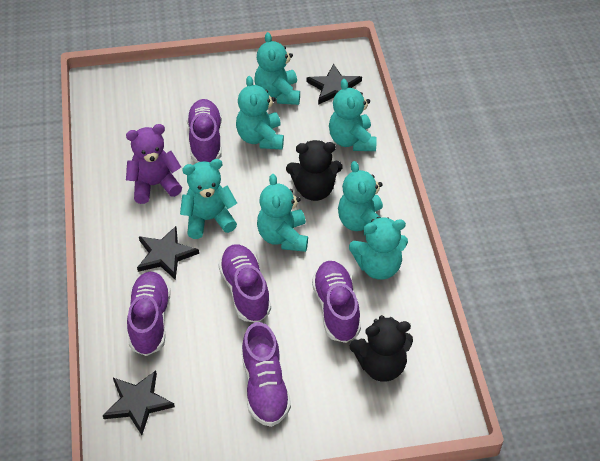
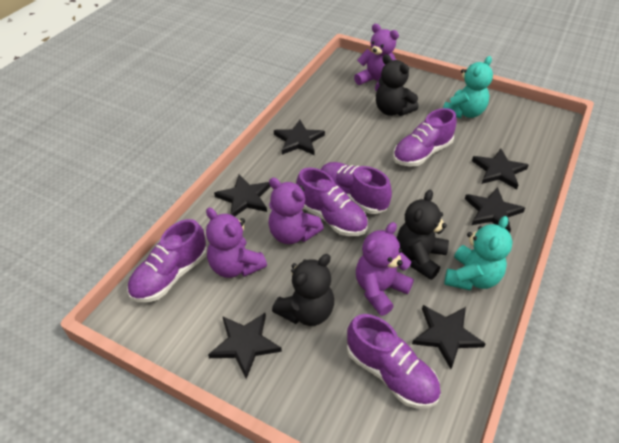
black star: [103,371,175,435] [137,226,199,280] [307,64,362,105] = 3 -> [208,313,282,379] [214,174,271,217] [274,120,325,155] [412,305,486,369] [465,187,525,233] [472,148,529,189] = 6
black teddy bear: [286,140,343,201] [350,315,413,382] = 2 -> [272,254,334,326] [376,54,419,116] [397,190,449,280] = 3
purple teddy bear: [126,124,182,204] = 1 -> [206,208,267,278] [268,177,324,244] [354,24,399,92] [356,222,414,316] = 4
turquoise teddy bear: [180,159,237,239] [236,76,284,149] [255,32,300,105] [257,174,308,252] [329,79,377,151] [338,161,383,235] [349,217,408,280] = 7 -> [443,56,493,118] [444,216,513,291] = 2

